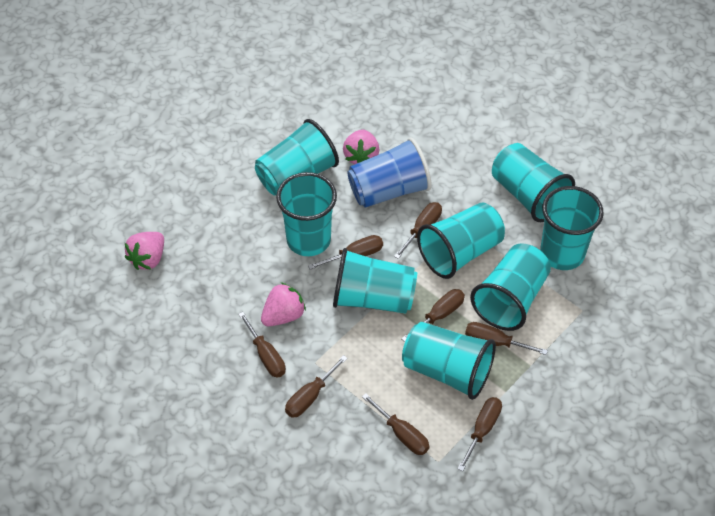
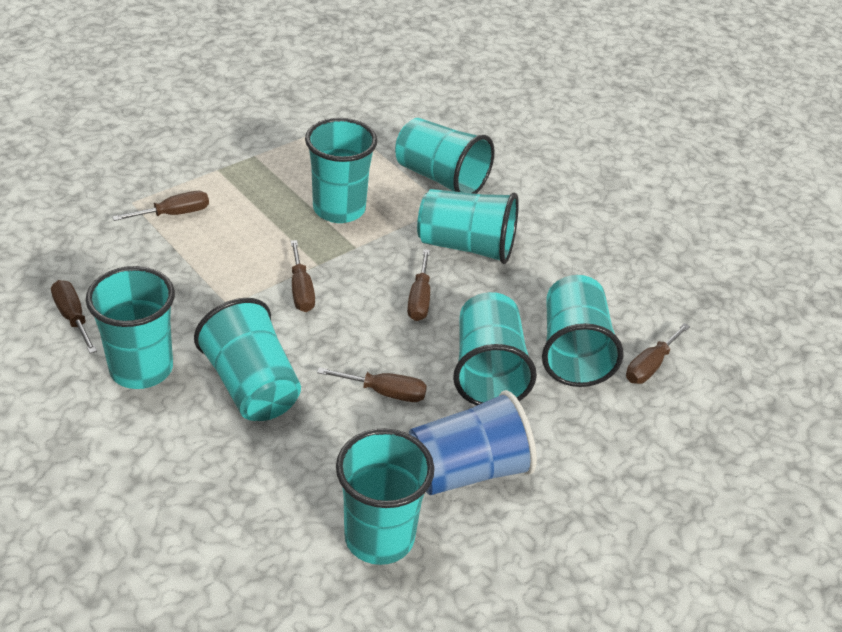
brown screwdriver: [238,312,286,378] [285,355,348,418] [308,235,383,270] [362,393,430,455] [394,202,442,259] [401,289,465,342] [457,397,502,472] [465,322,548,355] = 8 -> [51,280,97,354] [112,191,209,221] [291,240,315,312] [317,367,427,402] [407,249,430,321] [626,323,690,384] = 6
pink strawberry: [125,232,164,270] [261,282,306,326] [343,130,380,164] = 3 -> none = 0

